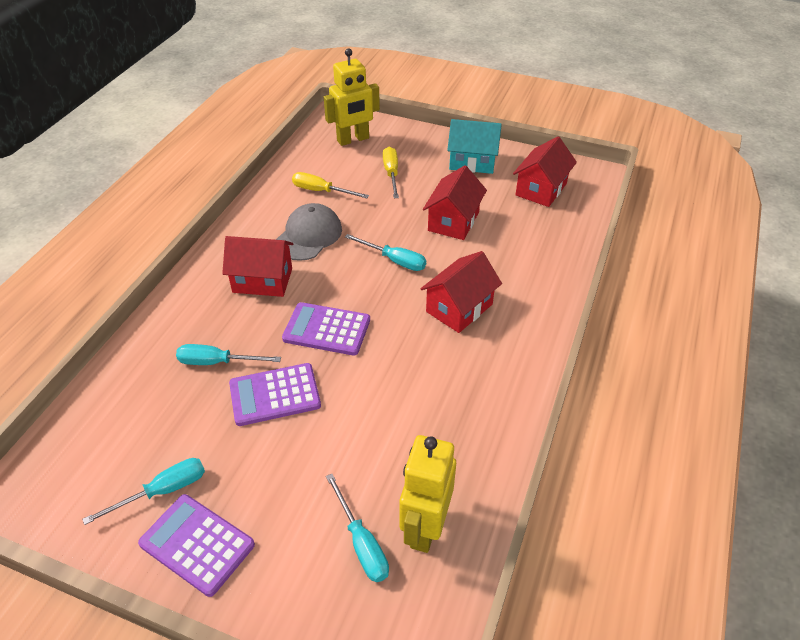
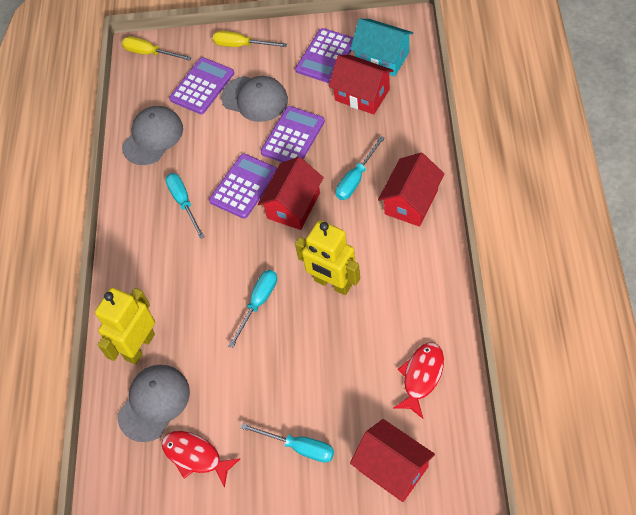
grey cap: [276,203,342,261] = 1 -> [118,365,190,442] [122,106,183,165] [221,76,288,122] = 3
purple calculator: [138,494,255,597] [229,363,321,426] [282,302,370,356] = 3 -> [169,57,234,114] [209,154,277,219] [260,106,325,162] [295,28,354,83] = 4
red fish: none = 0 -> [161,431,240,488] [393,342,444,419] = 2

